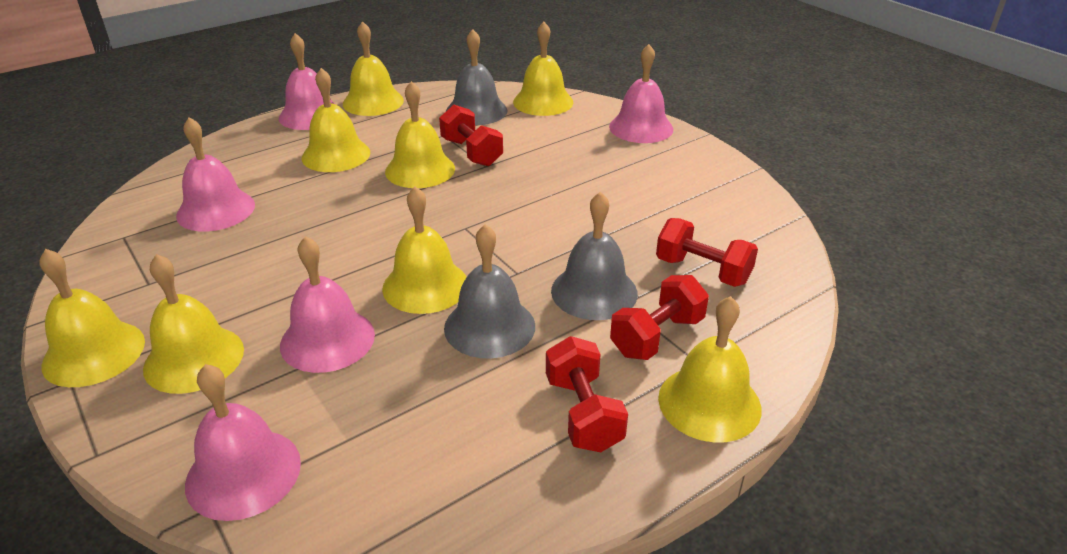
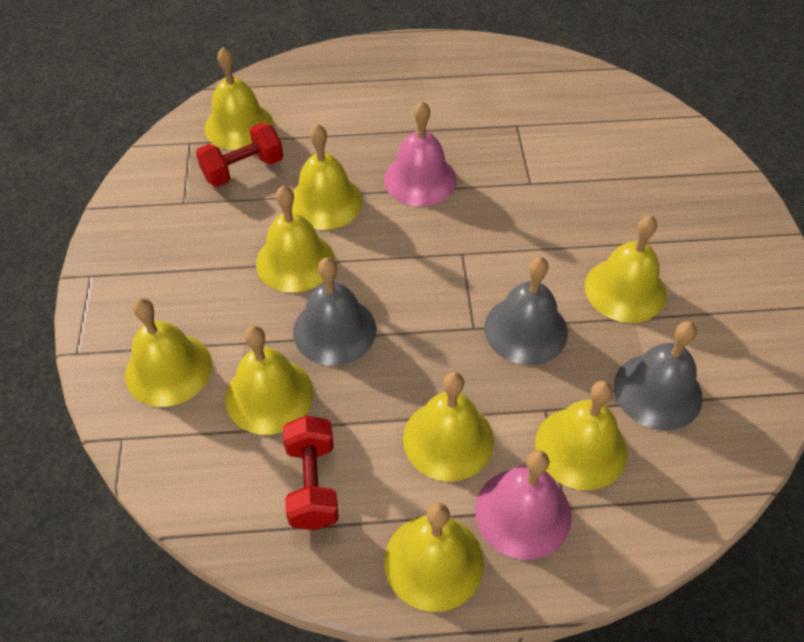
pink bell: [176,117,255,232] [185,364,301,521] [279,33,335,130] [280,236,375,373] [609,44,673,143] = 5 -> [384,101,457,206] [475,450,572,560] = 2
red dumbbell: [439,105,503,166] [546,336,628,452] [610,275,709,360] [656,218,758,287] = 4 -> [196,123,283,187] [283,416,339,530] = 2
yellow bell: [40,249,145,387] [143,254,244,394] [302,68,370,172] [343,21,404,116] [382,186,467,314] [385,81,455,188] [513,22,573,116] [658,296,762,442] = 8 -> [125,298,212,407] [204,47,274,150] [225,326,314,435] [256,185,335,292] [292,124,363,230] [384,502,484,612] [403,372,494,482] [535,381,627,490] [585,215,666,323] = 9

